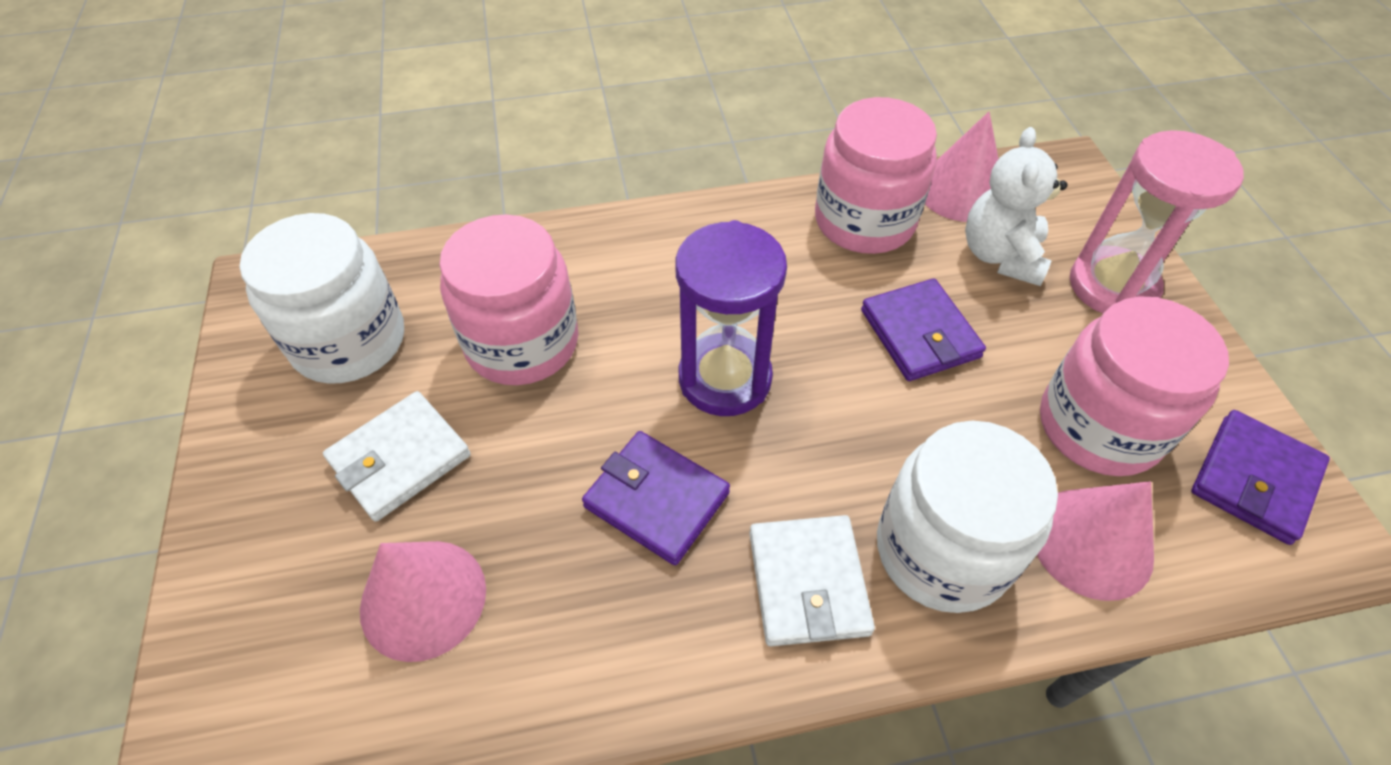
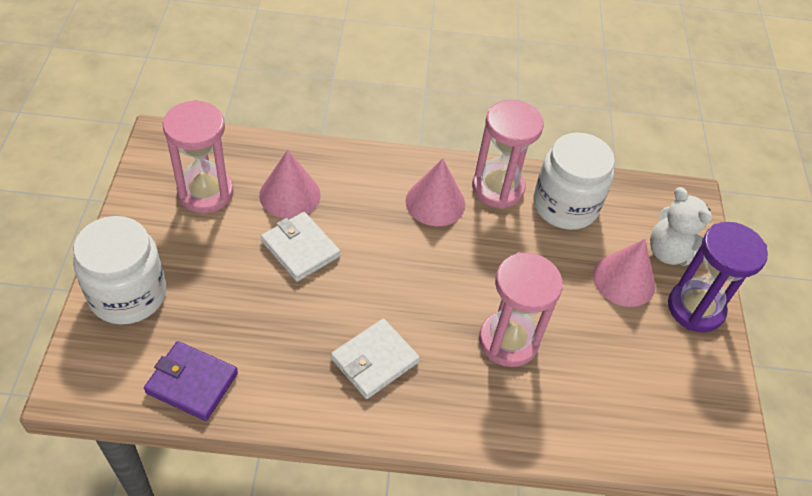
pink hourglass: [1070,130,1244,314] = 1 -> [163,100,234,213] [472,100,544,209] [479,252,563,367] = 3
pink jar: [439,214,578,385] [815,97,937,254] [1040,296,1229,476] = 3 -> none = 0
purple wallet: [582,431,730,565] [861,278,986,381] [1191,410,1330,545] = 3 -> [144,341,238,421] = 1

